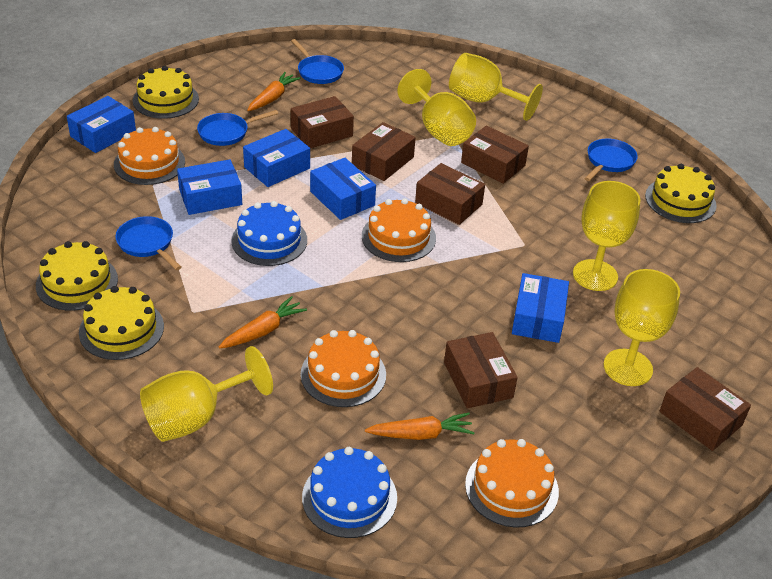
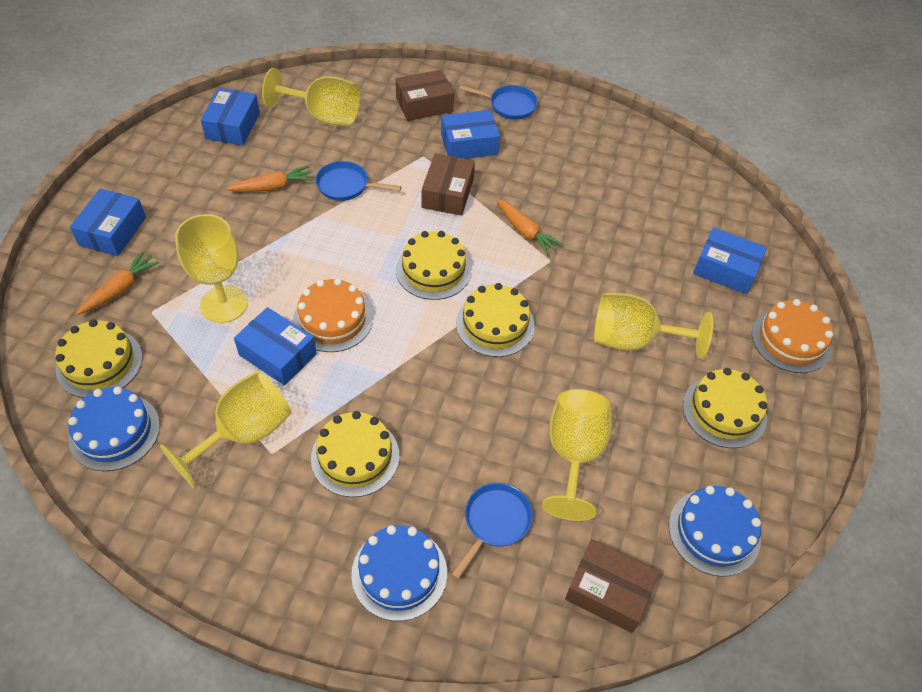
blue cake: [231,201,307,266] [302,447,397,538] = 2 -> [68,387,160,471] [351,525,447,621] [669,486,761,577] = 3
blue pan: [115,216,182,270] [197,110,278,146] [291,39,344,84] [585,138,638,181] = 4 -> [315,161,401,201] [451,483,533,579] [459,85,538,120] = 3
brown box: [291,96,354,148] [352,122,416,181] [415,163,485,225] [444,332,518,408] [461,126,529,184] [660,367,751,451] = 6 -> [396,70,454,121] [422,153,475,216] [565,539,659,633] = 3
orange cake: [114,127,185,185] [301,330,386,407] [362,198,436,262] [465,439,559,528] = 4 -> [293,278,373,352] [752,299,833,373] = 2
yellow cake: [36,241,118,311] [79,286,164,360] [133,66,199,119] [645,164,717,223] = 4 -> [55,320,142,398] [311,411,399,497] [396,231,471,300] [456,283,535,357] [683,368,767,448] = 5

